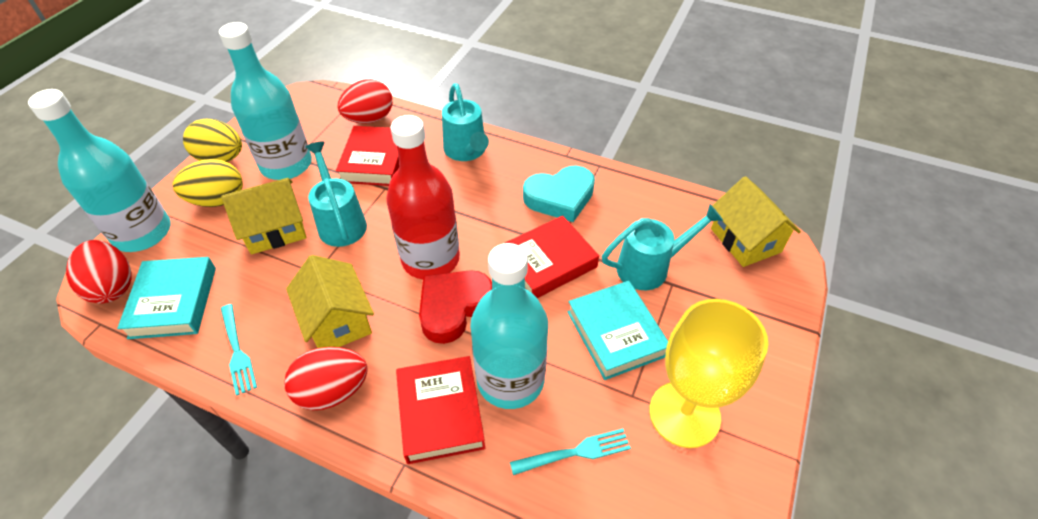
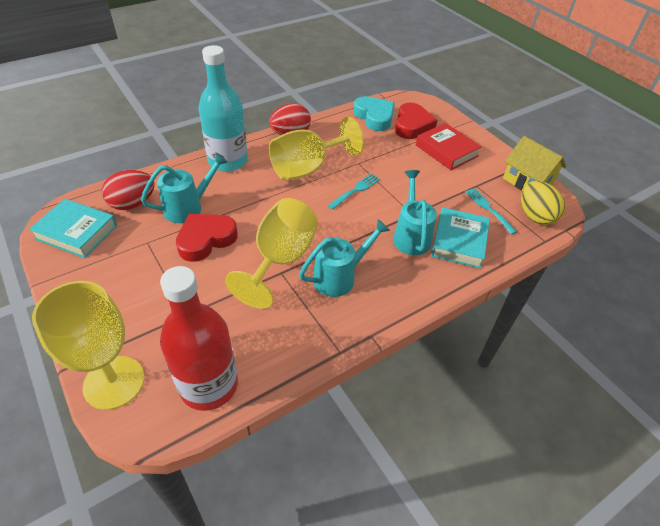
red book: [336,126,399,186] [396,356,486,464] [505,216,599,298] = 3 -> [416,123,482,170] = 1
red egg: [66,240,132,303] [284,347,368,410] [337,79,393,124] = 3 -> [102,170,155,210] [269,103,311,135] = 2
red heart: [419,270,492,344] = 1 -> [176,214,238,262] [395,103,438,139] = 2
turquoise bottle: [28,89,171,252] [219,22,312,180] [470,243,548,409] = 3 -> [199,45,248,172] = 1
yellow egg: [173,159,243,207] [183,119,242,162] = 2 -> [521,181,565,225] = 1
yellow goblet: [649,299,768,448] = 1 -> [32,281,144,410] [225,198,318,309] [269,117,364,180] = 3
yellow house: [221,178,306,255] [286,255,374,348] [711,176,801,267] = 3 -> [503,136,566,190] = 1

